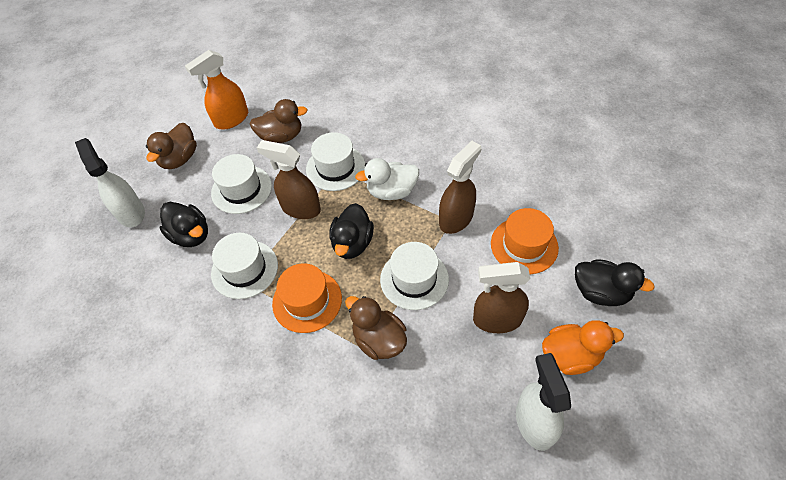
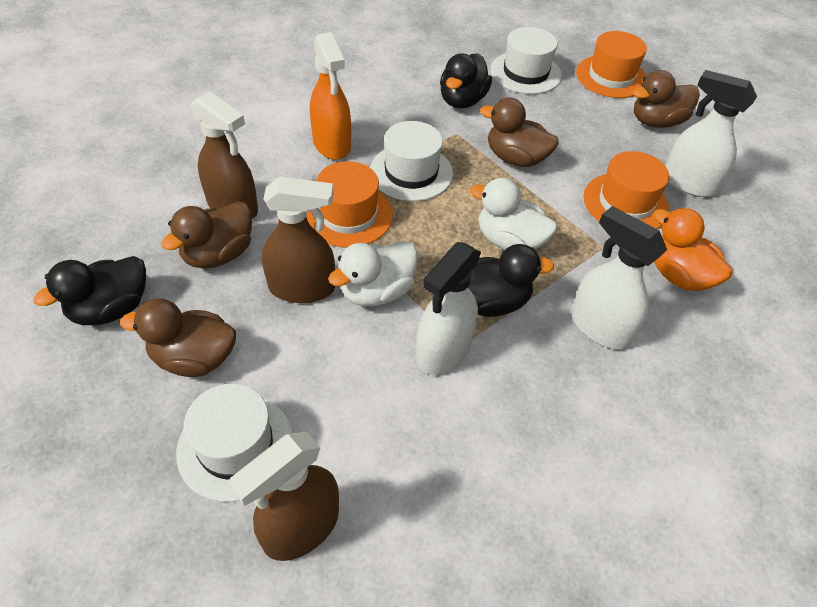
brown duck: [146,123,197,169] [250,99,307,143] [345,296,407,360] = 3 -> [120,298,236,377] [161,201,252,269] [480,97,559,167] [632,70,700,128] = 4
orange hat: [272,263,342,333] [491,208,559,274] = 2 -> [306,161,393,248] [576,31,647,98] [584,151,670,229] = 3
white duck: [355,158,419,200] = 1 -> [328,241,418,306] [470,178,557,250] = 2
white hat: [211,154,272,214] [211,233,278,299] [306,132,365,191] [380,242,449,310] = 4 -> [176,384,293,502] [370,121,453,201] [491,27,562,94] = 3
white spray bottle: [75,138,145,227] [516,353,571,451] = 2 -> [416,242,481,375] [571,206,667,349] [665,70,757,197] = 3

